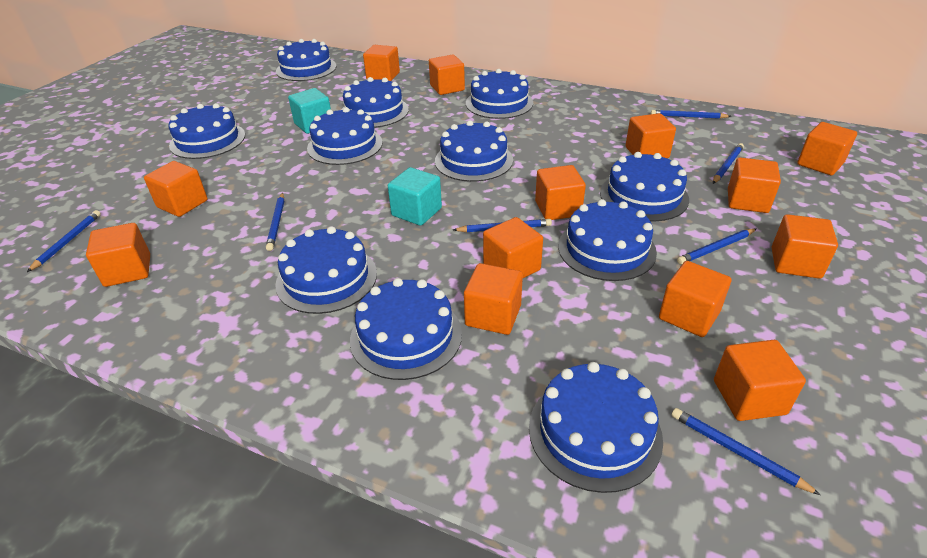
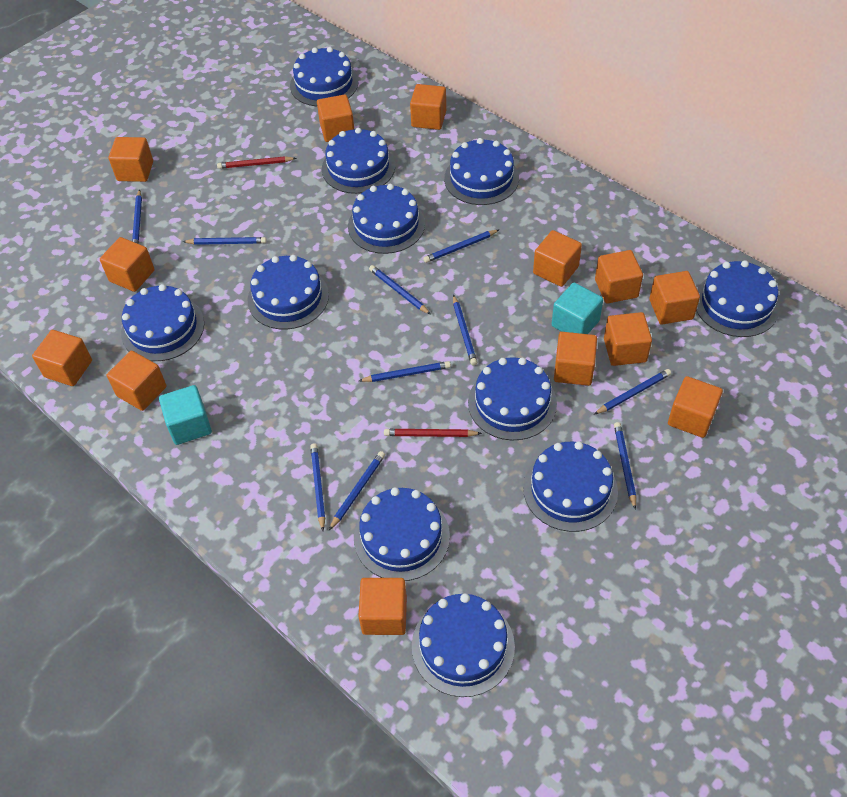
blue pencil: [27,210,101,272] [266,193,284,251] [453,219,552,232] [651,110,731,119] [671,408,821,495] [677,229,756,265] [713,143,744,184] = 7 -> [132,189,142,244] [182,237,267,245] [310,444,325,531] [329,451,385,530] [359,361,451,382] [369,265,431,315] [423,230,499,263] [453,295,477,365] [594,369,671,414] [614,422,636,510] = 10
red pencil: none = 0 -> [217,156,296,169] [384,429,482,437] = 2

